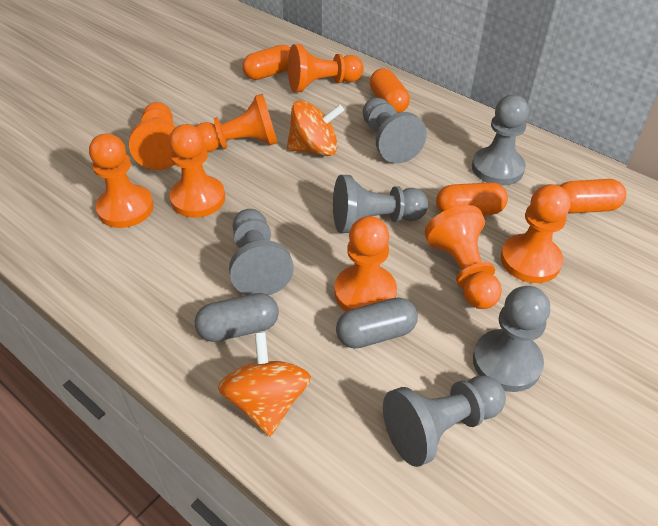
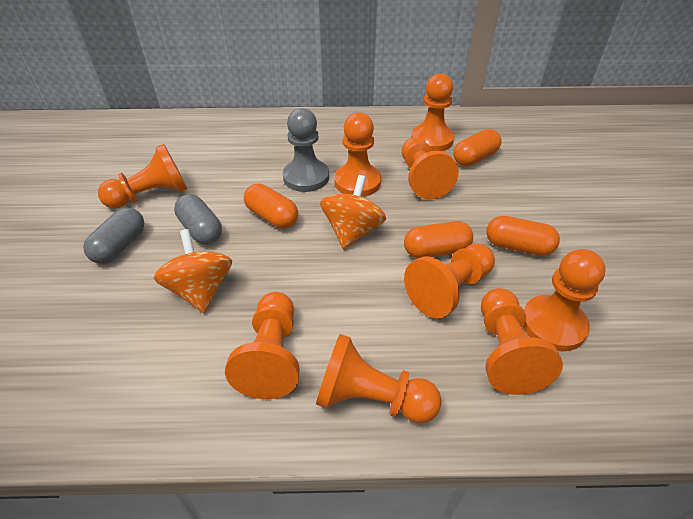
grey pawn: [229,209,294,295] [333,175,428,233] [363,98,427,163] [383,376,506,467] [472,95,529,185] [473,286,550,392] = 6 -> [283,108,329,192] = 1
orange pawn: [89,133,154,228] [129,102,175,170] [169,124,225,218] [195,94,278,152] [288,44,364,92] [335,216,397,312] [425,205,502,309] [501,184,570,283] = 8 -> [98,144,188,209] [225,292,300,399] [316,334,442,423] [334,113,381,197] [402,137,459,200] [404,243,495,319] [411,73,454,151] [481,288,563,395] [523,249,606,351] = 9

